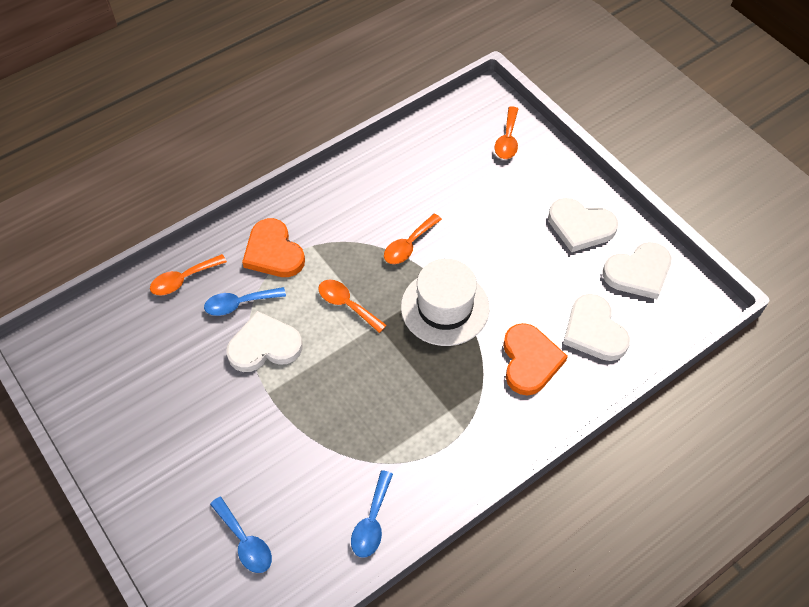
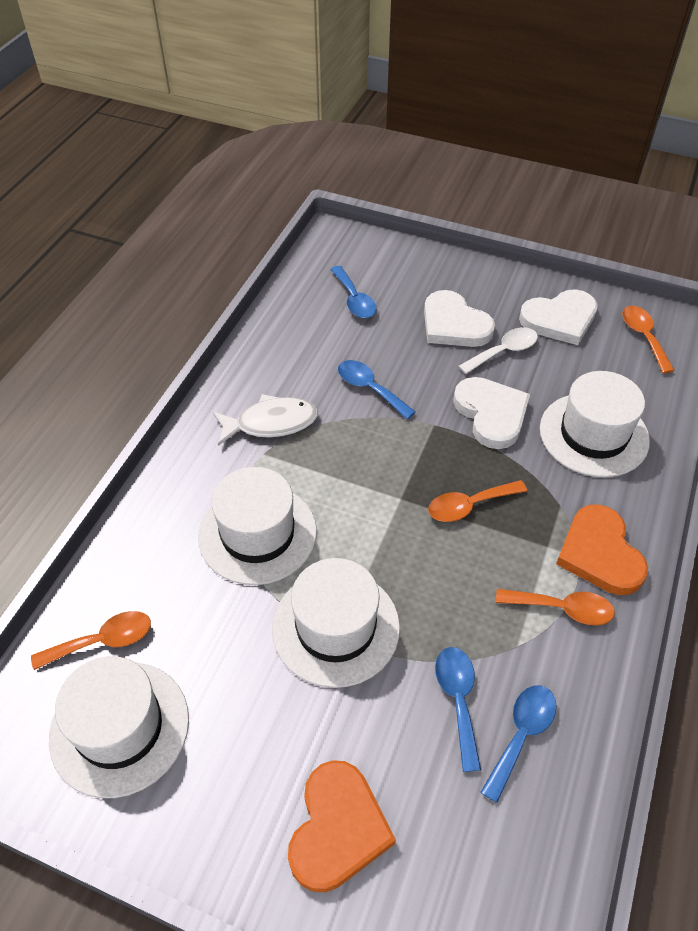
blue spoon: [204,287,286,316] [210,496,272,573] [351,470,393,558] = 3 -> [330,266,377,318] [338,360,416,419] [435,647,481,772] [480,685,556,803] = 4
white fish: none = 0 -> [213,394,318,446] = 1
white hat: [401,259,489,346] = 1 -> [49,656,189,798] [198,467,317,585] [272,558,400,688] [540,371,650,478] = 4
white heart: [226,311,303,372] [548,198,618,252] [563,294,630,361] [603,242,671,299] = 4 -> [424,290,495,347] [453,377,530,449] [519,289,598,345] = 3
white spoon: none = 0 -> [458,327,538,374] = 1

